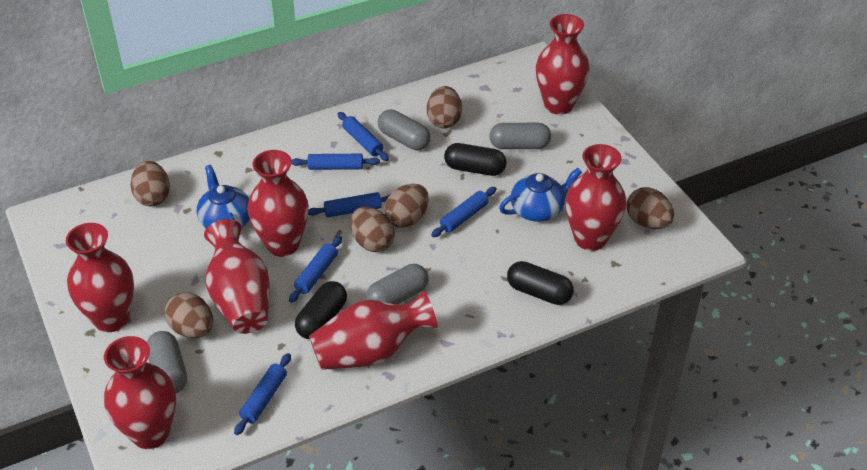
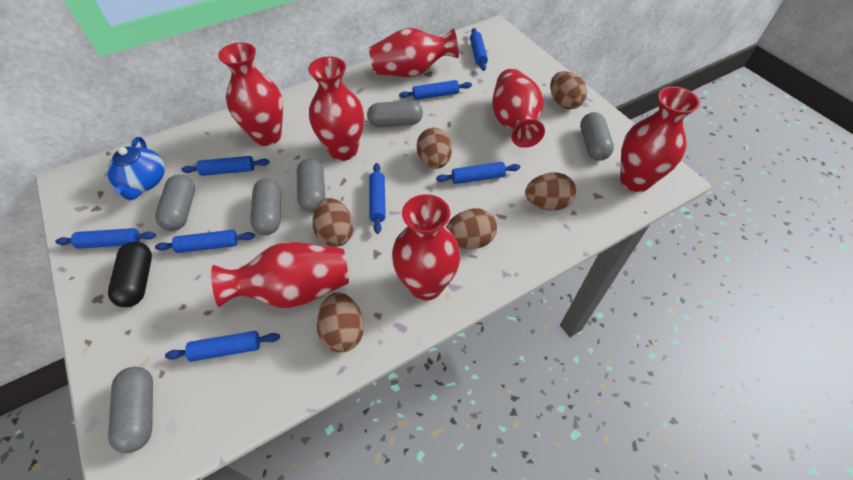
black capsule: [295,281,347,339] [444,143,507,176] [507,261,574,305] = 3 -> [108,241,152,307] = 1
blue rolling pin: [234,353,291,435] [289,236,342,303] [292,154,380,170] [308,192,389,217] [338,112,389,161] [431,187,496,237] = 6 -> [55,228,156,249] [155,230,255,253] [165,331,280,362] [181,156,270,176] [369,163,386,234] [399,80,472,100] [436,162,520,184] [470,28,488,71] = 8
blue teapot: [197,165,250,228] [499,168,582,222] = 2 -> [107,137,165,200] = 1
grey capsule: [147,331,187,393] [366,264,429,304] [378,109,431,150] [489,123,551,149] = 4 -> [108,367,153,453] [155,175,195,231] [250,179,281,235] [297,159,326,212] [367,100,423,127] [580,112,614,161] = 6

